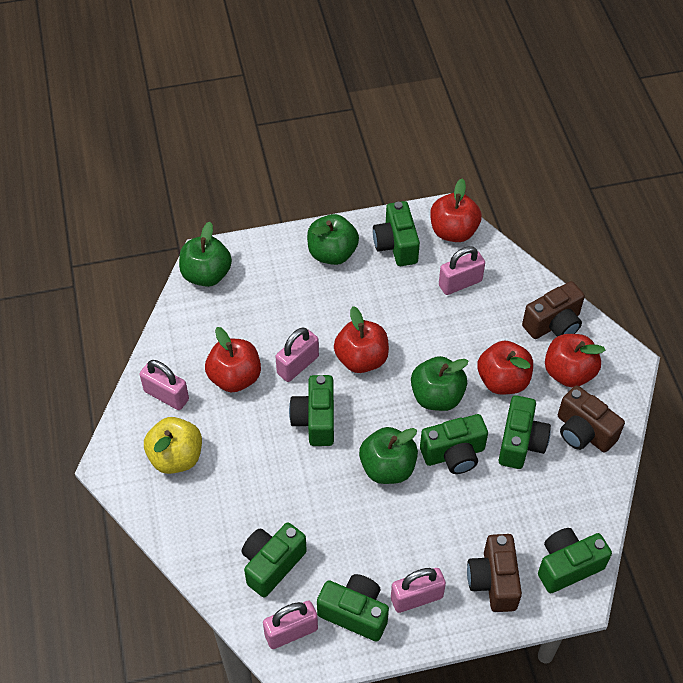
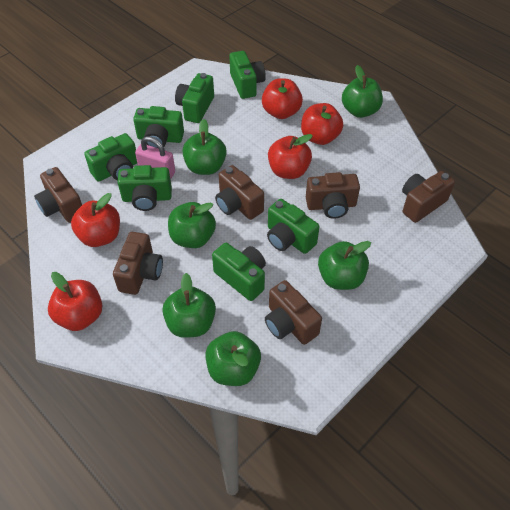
brown camera: [467,534,522,612] [522,281,585,339] [558,385,625,453] = 3 -> [34,167,82,223] [113,232,163,295] [215,165,264,220] [265,280,322,345] [306,172,360,219] [402,171,455,223] = 6
green apple: [179,222,232,287] [307,214,359,265] [359,427,418,484] [411,356,468,411] = 4 -> [162,273,216,338] [168,202,216,248] [183,119,227,175] [205,331,261,386] [318,241,371,290] [342,65,383,118] = 6
pink padlock: [140,360,189,410] [263,601,318,649] [275,328,319,382] [391,568,446,613] [439,246,485,295] = 5 -> [135,136,175,179] = 1
yellow apple: [144,417,202,474] = 1 -> none = 0

